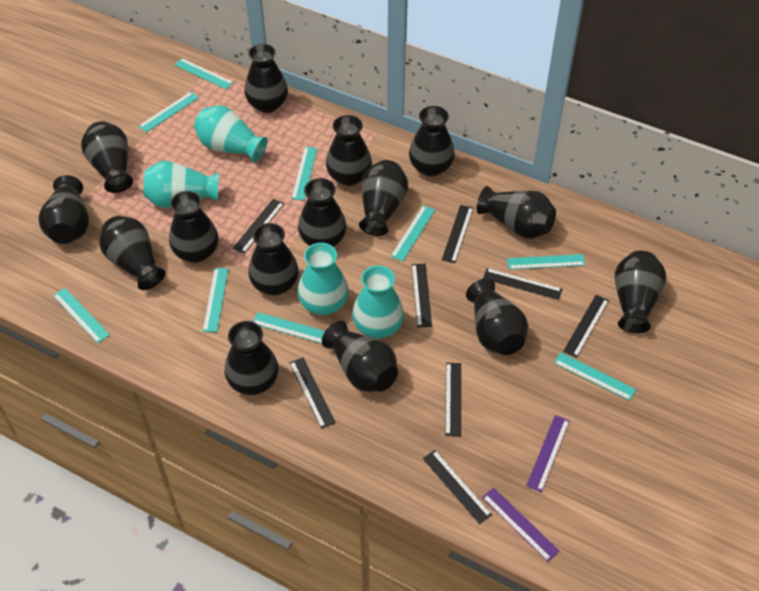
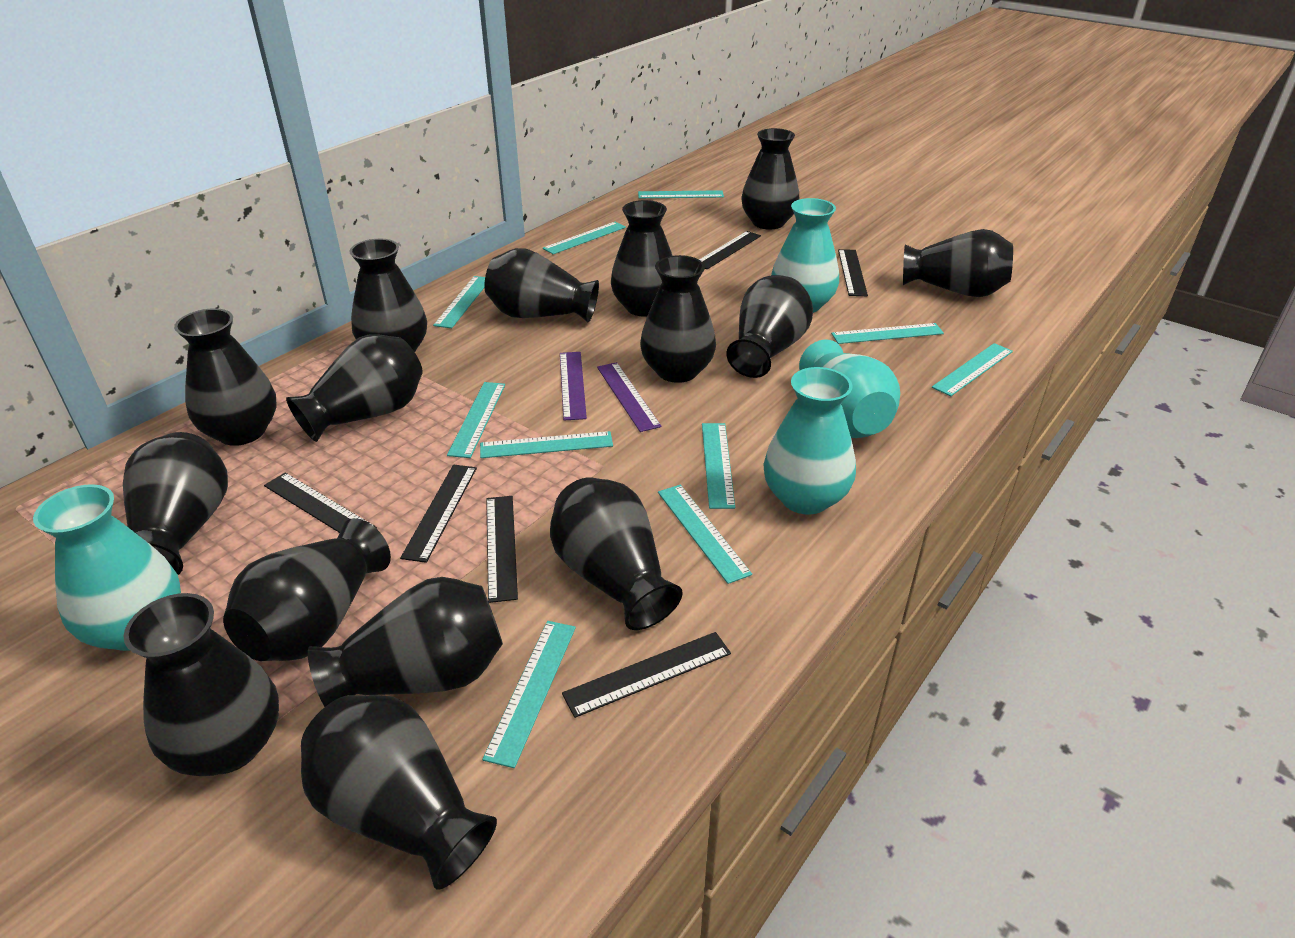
black ruler: [233,199,284,254] [289,358,336,429] [411,264,432,327] [423,450,492,524] [442,205,473,263] [445,363,461,436] [483,268,562,300] [563,295,609,358] = 8 -> [264,473,377,533] [400,465,477,563] [486,496,518,603] [562,632,731,718] [699,231,761,269] [838,249,868,296] = 6
turquoise ruler: [53,288,110,343] [139,92,199,132] [174,58,234,89] [203,268,229,332] [253,312,325,344] [291,147,317,200] [390,205,435,261] [507,254,585,270] [554,352,636,401] = 9 -> [433,276,485,328] [447,382,505,458] [480,431,613,458] [482,621,576,768] [543,222,626,254] [638,190,724,198] [658,485,752,584] [702,423,735,509] [831,323,944,344] [932,343,1013,396] = 10

